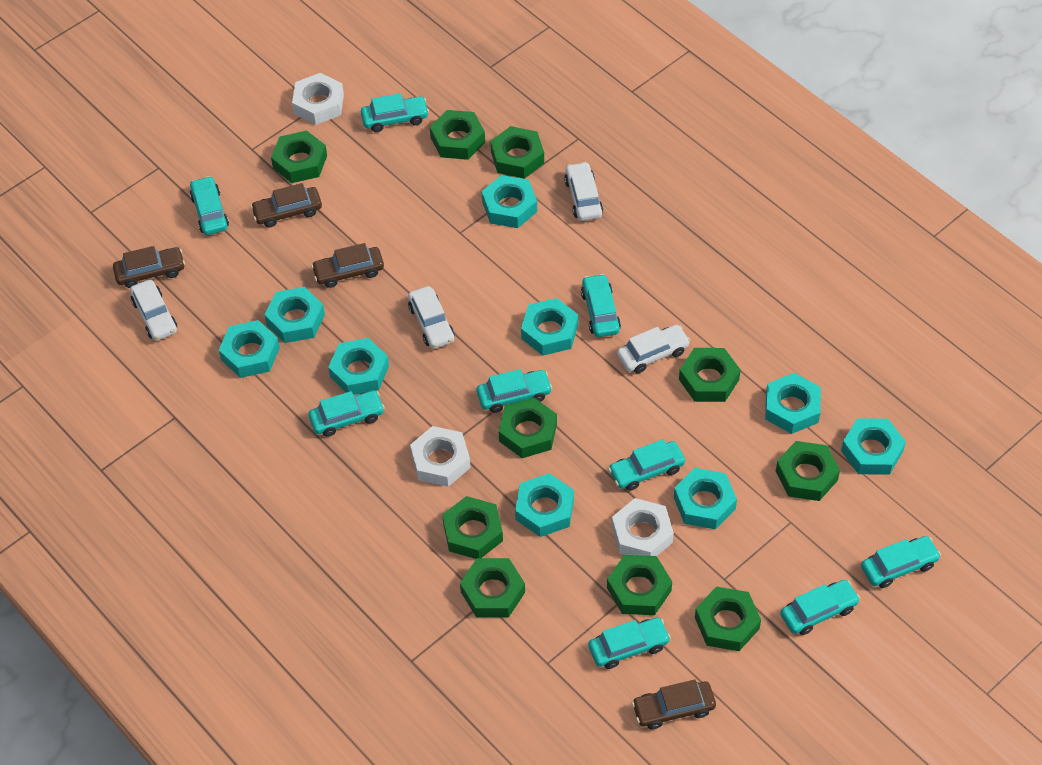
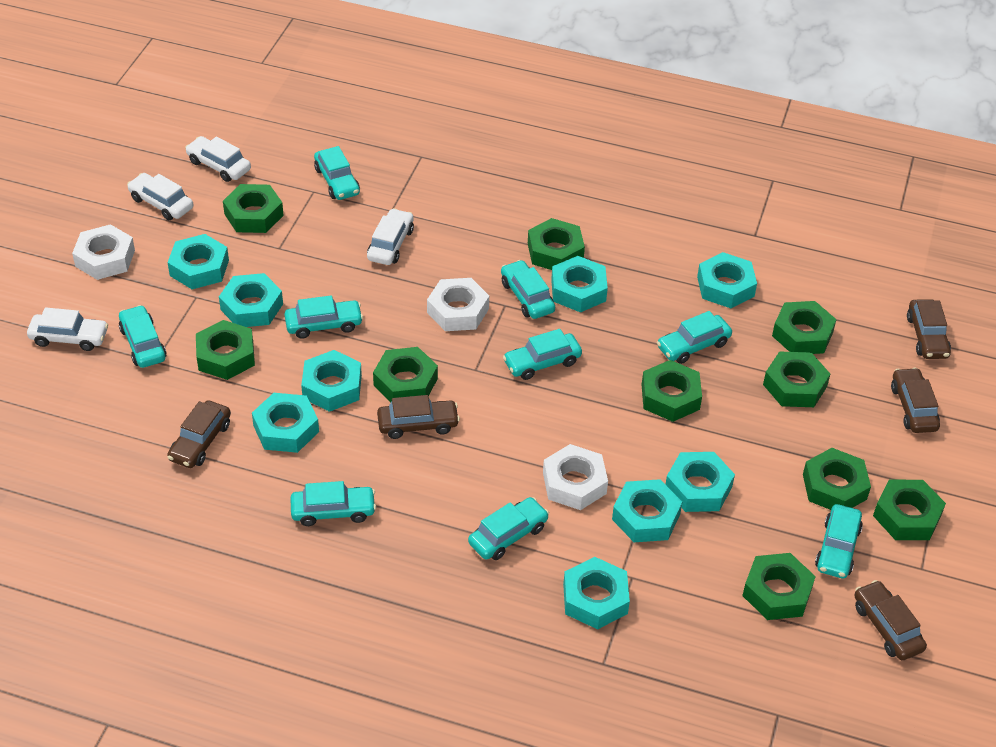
brown car: [113,246,185,288] [250,183,322,228] [311,243,384,288] [632,679,716,729] = 4 -> [167,400,231,468] [377,395,460,439] [854,580,927,660] [891,368,940,433] [907,299,951,359] = 5

